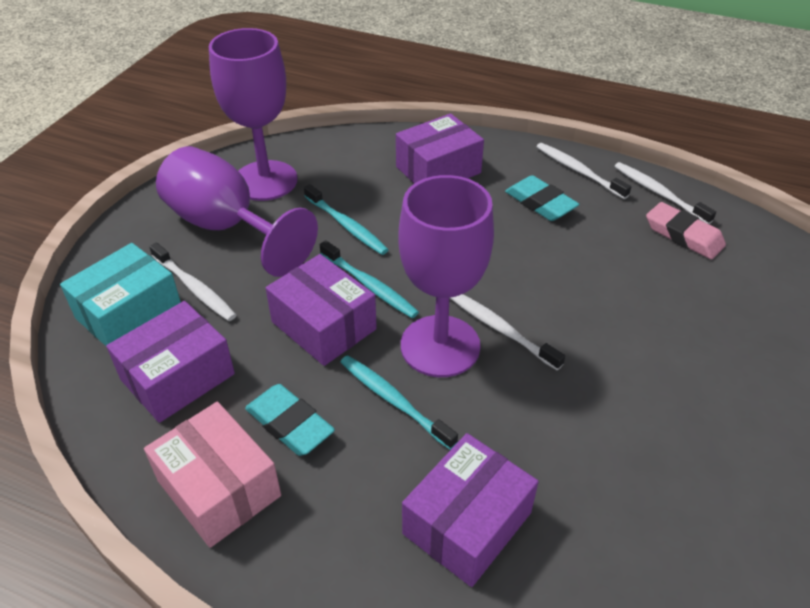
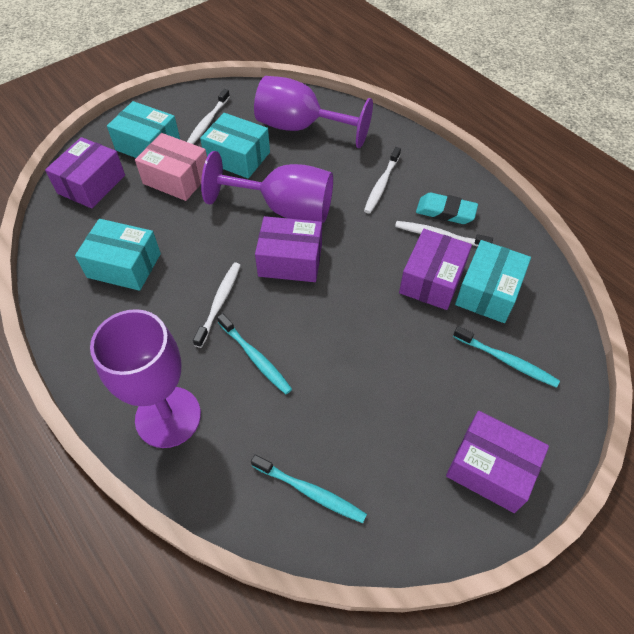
pink eraser: [646,202,726,259] = 1 -> none = 0
turquoise box: [60,243,181,346] = 1 -> [75,219,161,291] [107,101,180,158] [200,113,270,179] [455,240,531,323] = 4
turquoise eraser: [245,384,335,456] [505,175,579,221] = 2 -> [416,193,478,224] = 1

